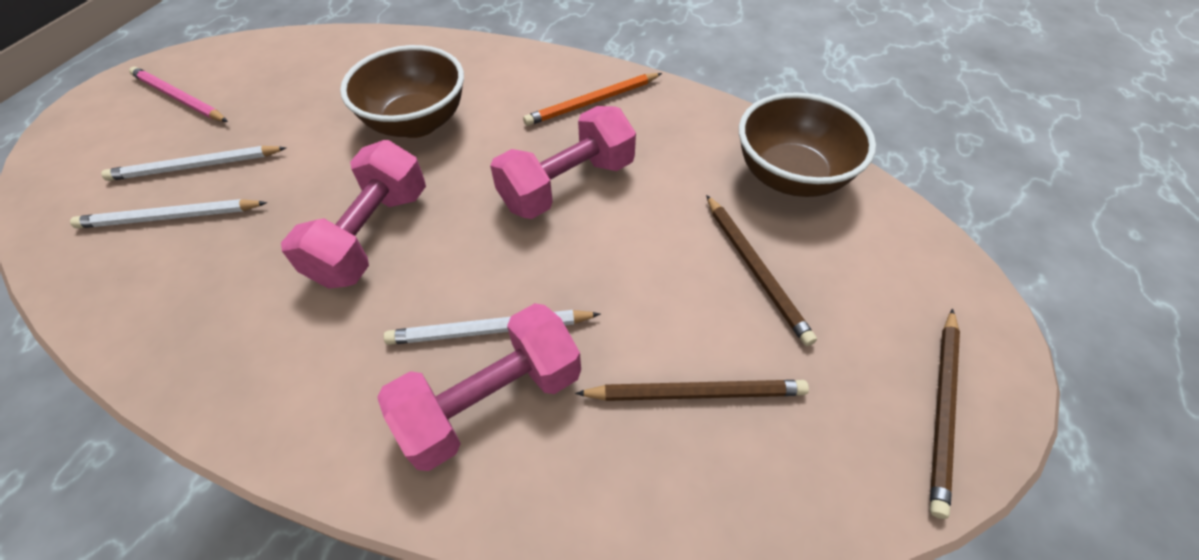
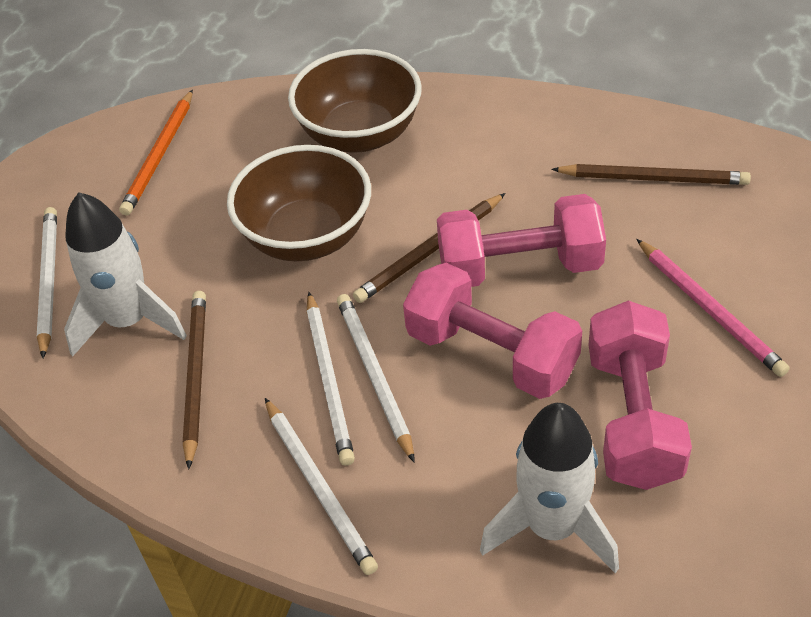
white pencil: [70,199,267,228] [101,146,287,181] [384,310,600,345] = 3 -> [37,207,57,358] [265,398,378,575] [307,292,355,466] [337,294,415,462] = 4
white rocket: none = 0 -> [64,192,187,357] [480,403,619,573] = 2

